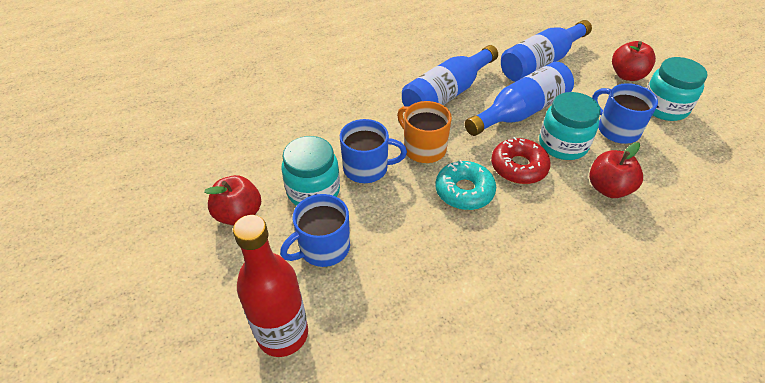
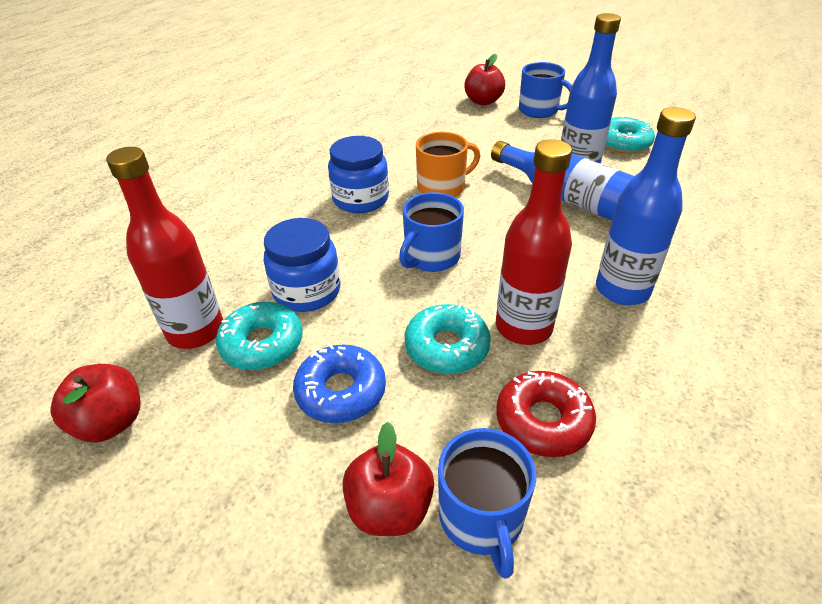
blue donut: none = 0 -> [293,344,386,423] = 1
blue jar: none = 0 -> [264,218,341,312] [328,136,389,213] = 2
red bottle: [233,215,308,357] = 1 -> [106,147,223,349] [496,139,572,345] = 2
turquoise donut: [435,160,496,210] = 1 -> [216,302,303,370] [405,304,491,374] [605,116,655,154] = 3
turquoise jar: [282,136,340,206] [539,92,601,160] [647,57,707,121] = 3 -> none = 0

